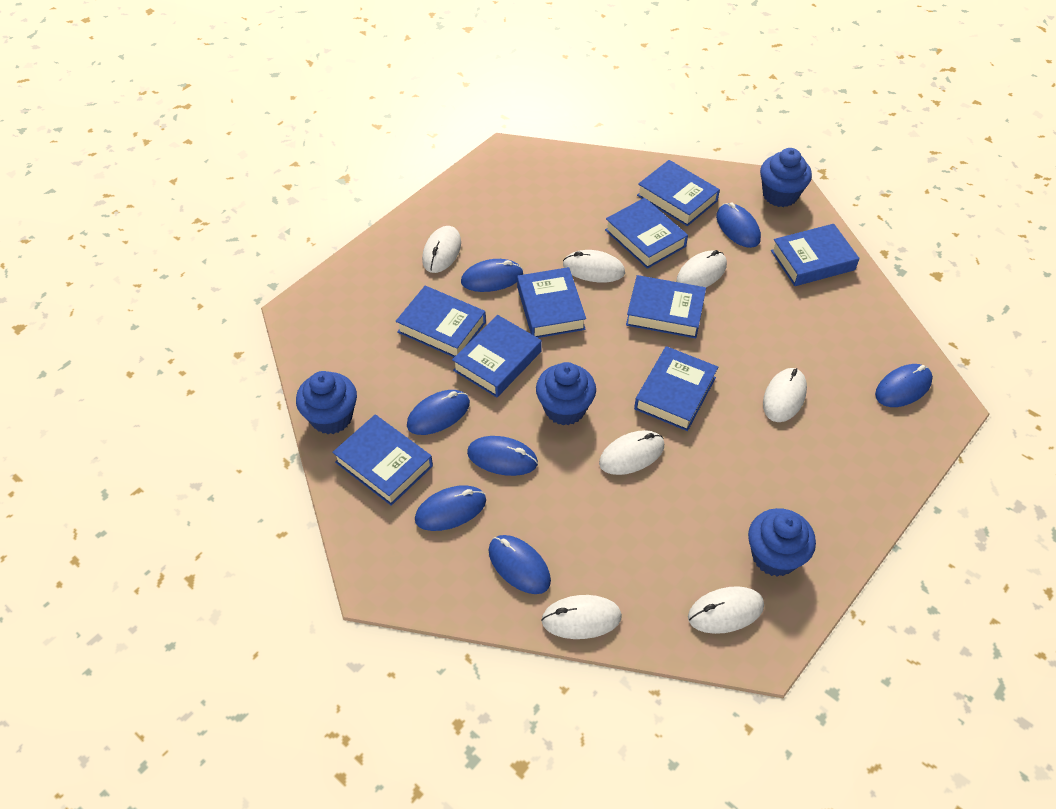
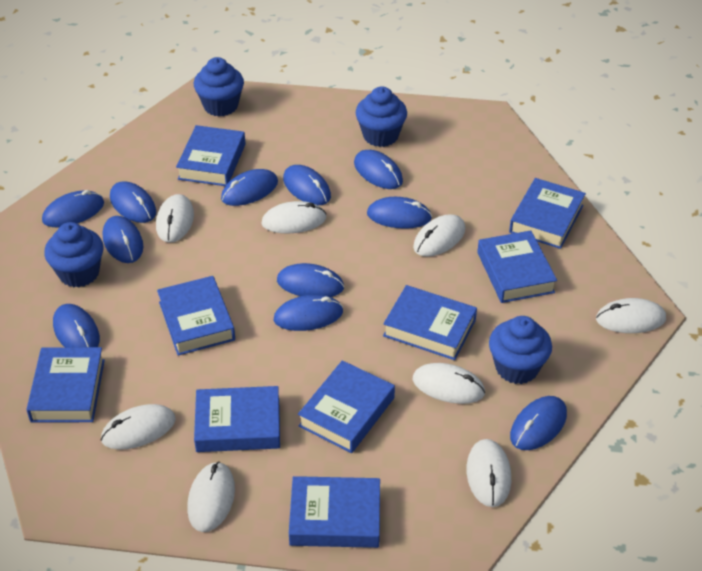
blue mouse: [407,390,470,435] [415,485,486,531] [461,259,523,292] [467,436,538,476] [489,535,551,594] [716,202,761,248] [875,364,933,407] = 7 -> [42,190,104,227] [53,304,100,347] [103,216,143,263] [110,181,156,223] [221,169,278,206] [274,295,343,331] [277,263,344,297] [283,165,331,205] [354,150,403,189] [367,197,432,229] [510,396,567,450] = 11
white mouse: [422,226,461,273] [541,595,622,639] [563,250,625,283] [599,430,664,475] [676,250,727,287] [688,586,764,634] [763,368,807,422] = 7 -> [101,404,176,450] [156,194,194,243] [187,461,235,532] [261,201,326,234] [413,214,465,257] [413,363,485,404] [467,439,511,507] [596,298,666,333] = 8

